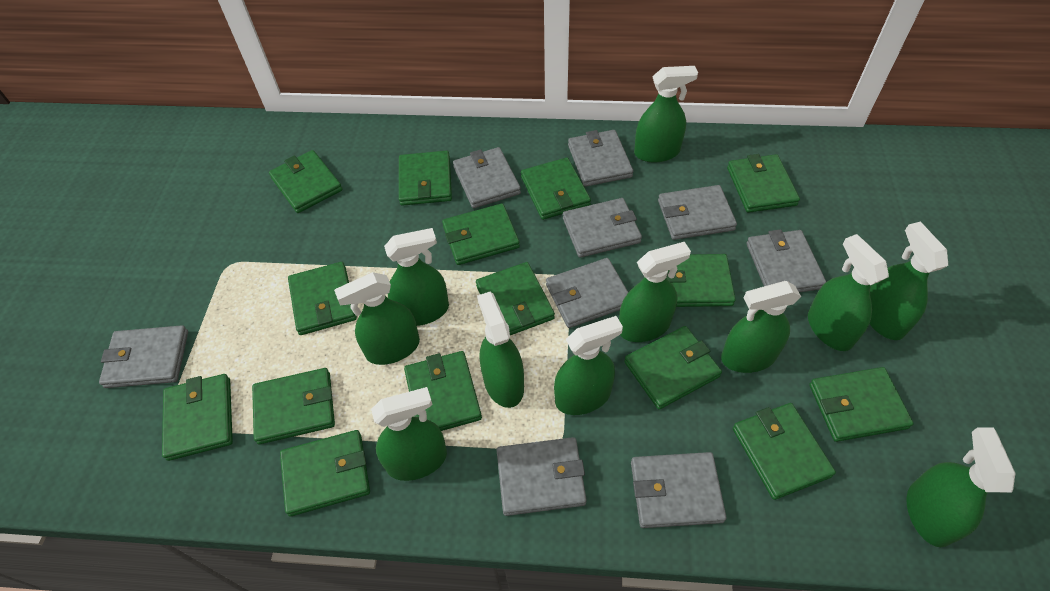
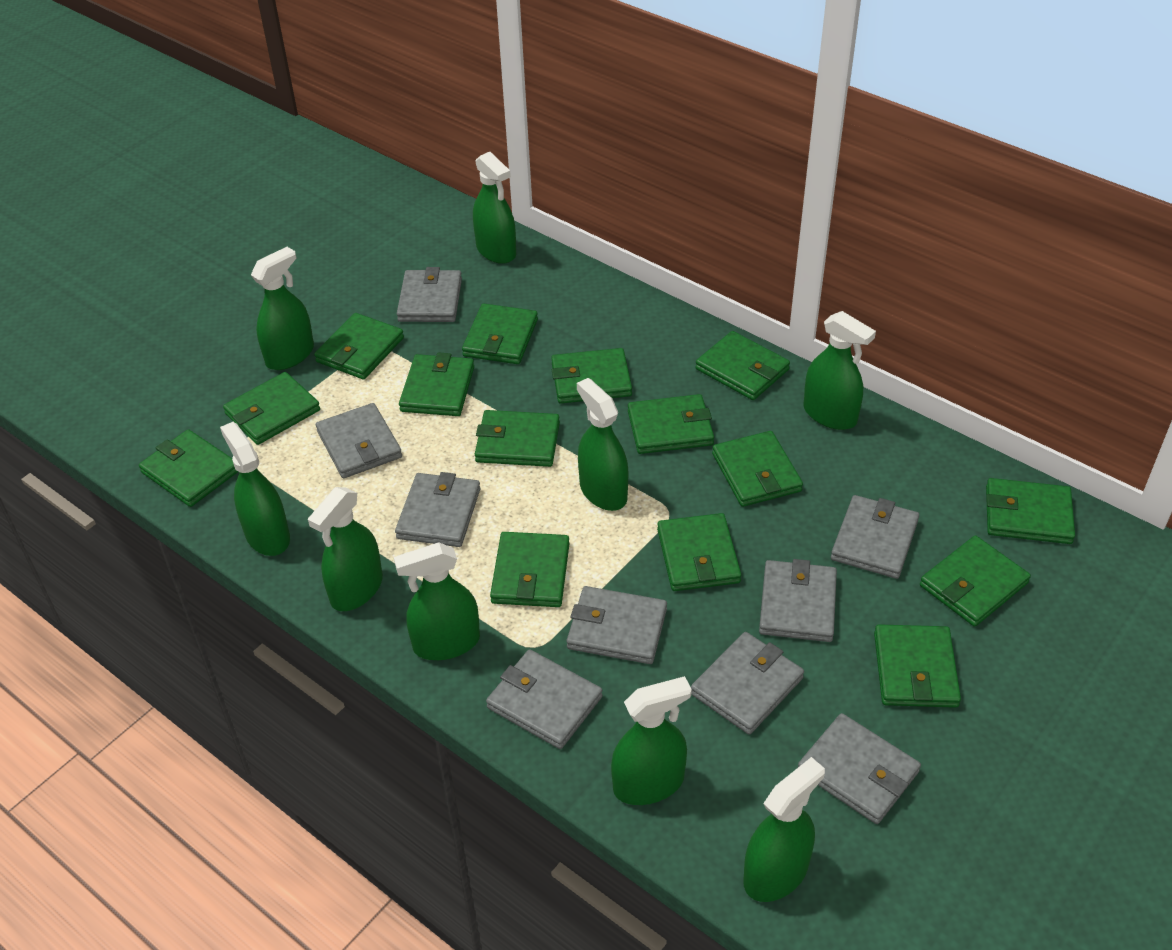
green spray bottle: [334,272,420,365] [371,387,447,481] [384,228,449,326] [477,292,524,408] [554,316,623,415] [619,242,691,342] [634,66,698,163] [721,281,801,373] [808,234,889,351] [870,222,948,340] [906,427,1015,547] = 11 -> [220,422,290,556] [251,247,314,370] [308,487,383,611] [394,542,480,660] [473,152,516,264] [577,378,628,511] [611,676,692,805] [743,757,825,902] [803,311,876,430] = 9

